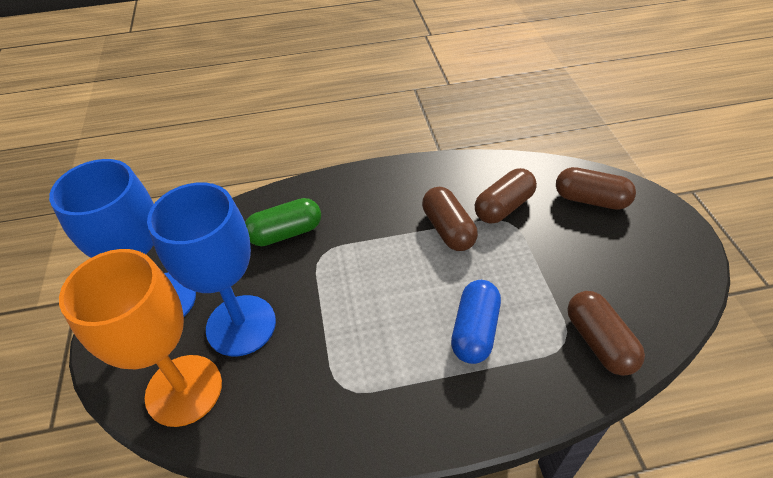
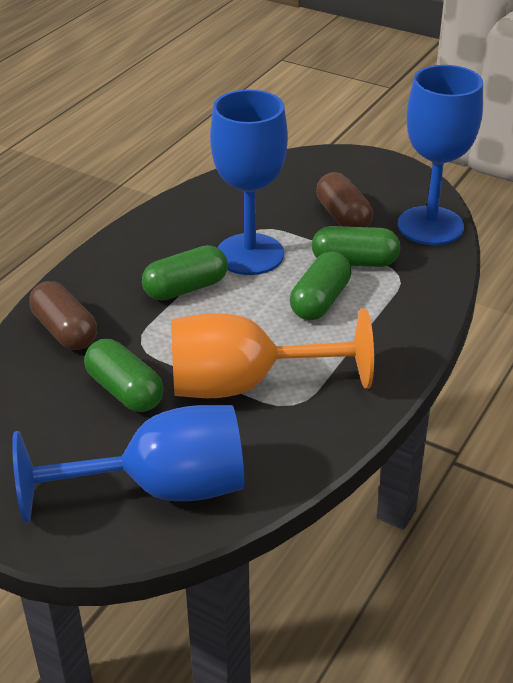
blue capsule: [451,280,501,364] = 1 -> none = 0
blue goblet: [49,159,196,317] [147,182,276,356] = 2 -> [12,405,244,523] [210,90,288,275] [398,65,483,245] = 3
brown capsule: [422,187,478,251] [475,168,537,224] [556,167,636,210] [567,291,645,376] = 4 -> [29,281,97,350] [316,172,373,227] = 2
green capsule: [245,198,321,246] = 1 -> [84,339,164,412] [142,245,228,301] [290,251,351,321] [312,226,400,267] = 4

